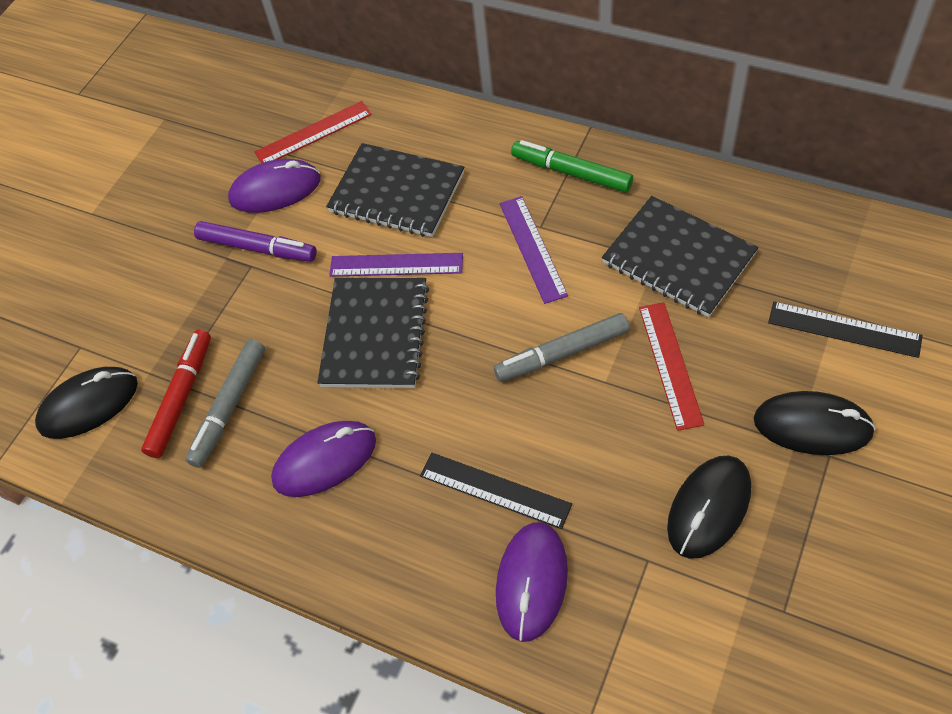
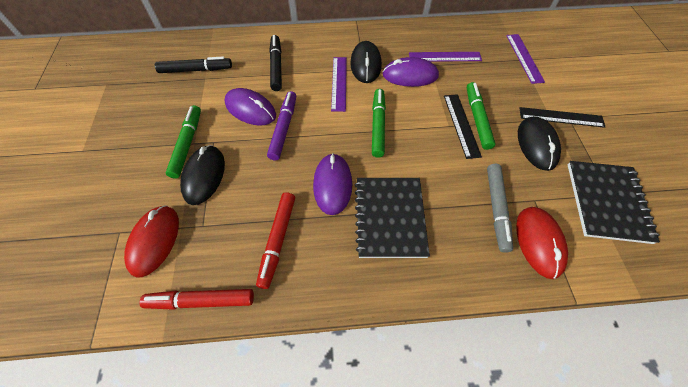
black marker: none = 0 -> [155,56,232,73] [269,35,282,91] = 2
black notebook: [318,278,429,388] [326,143,464,237] [602,196,758,317] = 3 -> [355,178,430,258] [568,161,660,244] = 2
green marker: [511,140,633,193] = 1 -> [166,105,201,179] [372,89,386,158] [467,82,496,150] = 3
grey marker: [185,339,265,468] [494,313,630,382] = 2 -> [487,164,513,253] = 1
purple ruler: [329,253,463,277] [500,196,568,304] = 2 -> [331,57,347,112] [409,52,482,62] [506,34,545,84] = 3
red marker: [141,330,211,458] = 1 -> [139,289,254,310] [256,192,295,289] = 2
red mouse: none = 0 -> [124,205,179,278] [516,207,568,279] = 2
red ruler: [254,101,372,163] [639,302,704,431] = 2 -> none = 0

